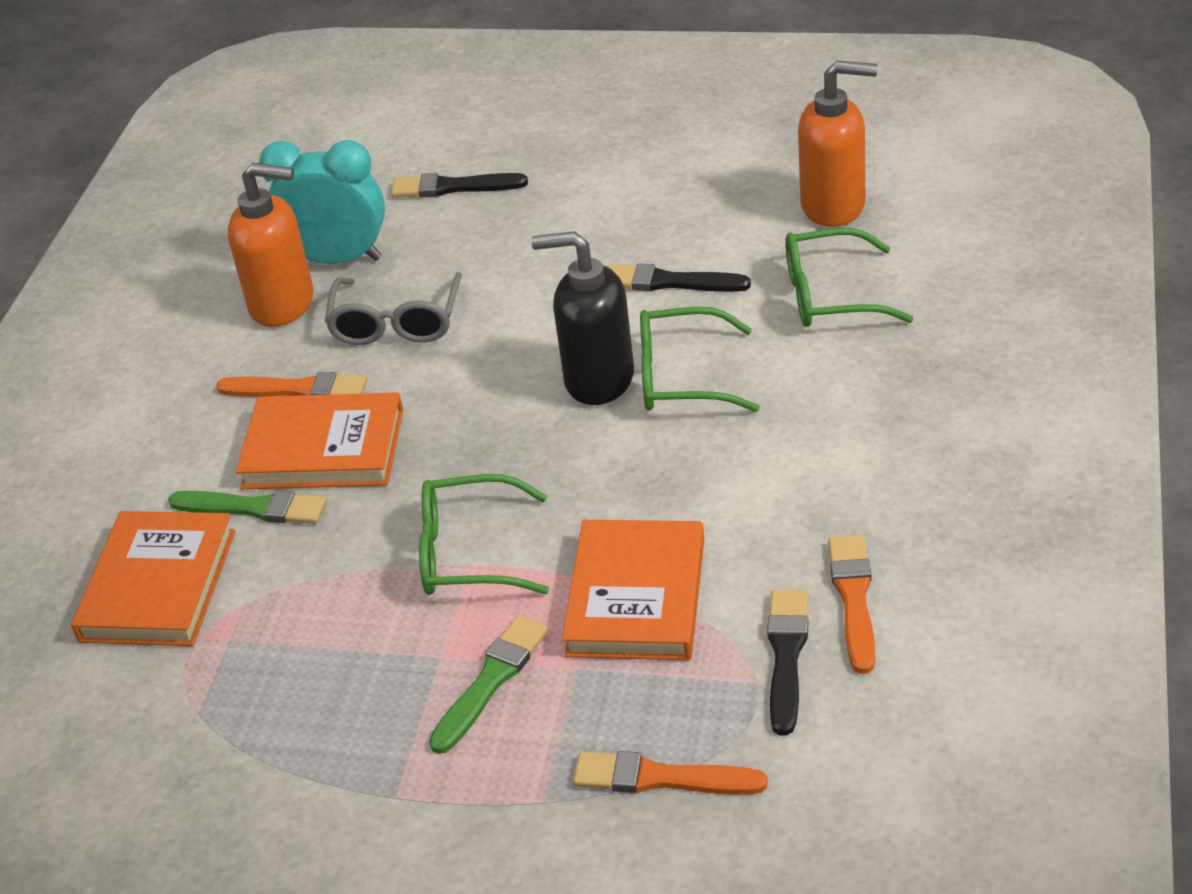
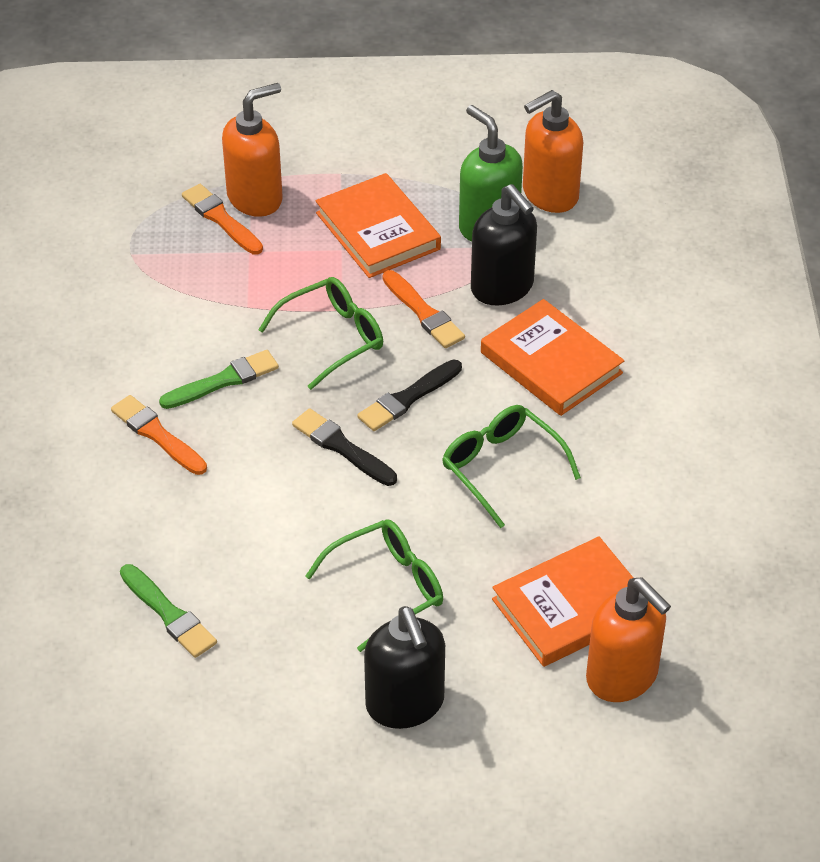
black brush: [391,173,528,198] [607,263,751,292] [767,590,808,736] = 3 -> [292,408,397,486] [357,360,462,431] = 2
black soap dispenser: [531,231,634,405] = 1 -> [364,606,445,729] [471,184,537,305] = 2
green soap dispenser: none = 0 -> [459,105,523,241] = 1
grey glasses: [325,272,462,345] = 1 -> none = 0
orange soap dispenser: [228,162,313,327] [798,60,877,227] = 2 -> [222,83,283,217] [523,90,583,213] [586,578,671,702] = 3
turquoise clock: [259,140,385,264] = 1 -> none = 0

